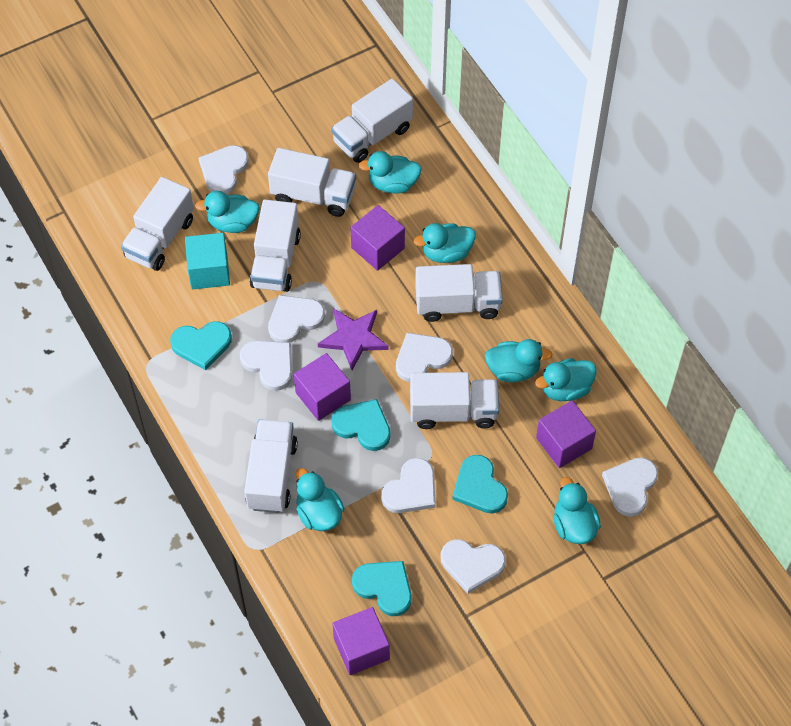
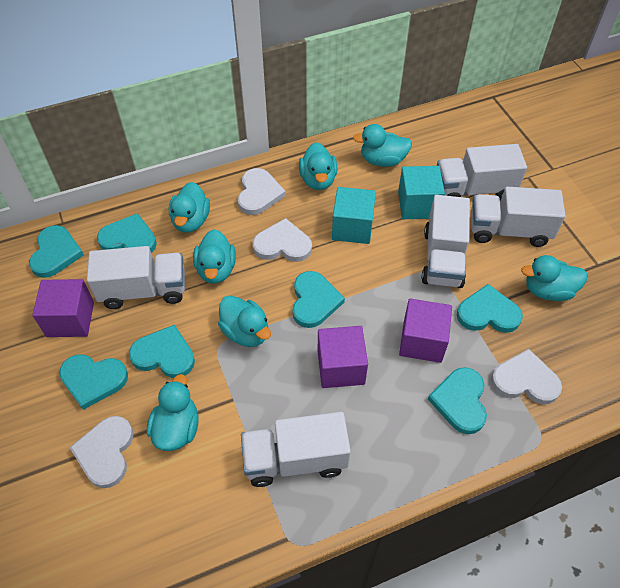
purple cube: [294,353,351,421] [332,607,390,675] [351,205,405,271] [536,400,596,468] = 4 -> [32,279,94,337] [318,326,368,388] [399,299,452,363] = 3
purple star: [318,309,389,370] = 1 -> none = 0
turquoise cube: [185,233,230,289] = 1 -> [332,187,376,244] [398,166,445,219] = 2
turquoise heart: [170,321,232,370] [331,399,391,451] [352,561,412,616] [452,455,508,513] = 4 -> [29,225,84,278] [59,354,128,410] [97,213,157,253] [129,324,195,378] [292,271,345,328] [428,367,487,434] [457,284,523,333] = 7
white heart: [198,145,249,194] [240,340,292,391] [268,295,325,343] [381,458,435,513] [396,333,453,382] [441,539,506,594] [602,457,658,517] = 7 -> [69,416,133,488] [238,168,286,215] [253,218,312,262] [491,349,562,404] = 4
white truck: [121,177,194,271] [244,419,298,513] [249,200,301,292] [268,148,356,217] [331,79,413,163] [410,372,499,429] [415,264,503,322] = 7 -> [87,246,185,309] [241,412,351,487] [422,195,470,288] [437,144,527,201] [471,187,566,247] = 5

